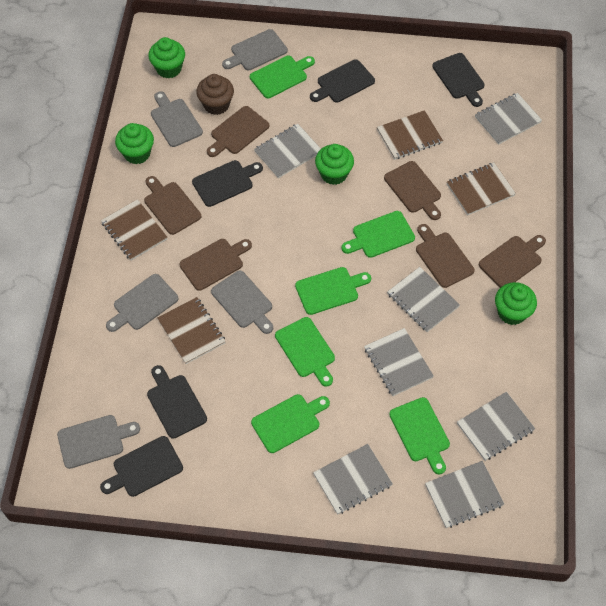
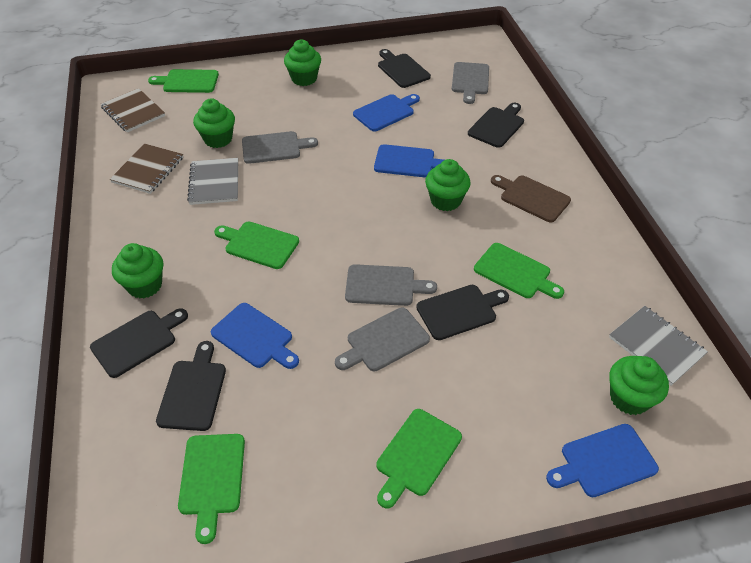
blue cutting board: none = 0 -> [211,303,299,369] [353,94,420,131] [374,144,444,177] [546,424,659,497] = 4
brown cupcake: [196,74,234,115] = 1 -> none = 0
brown cutting board: [144,176,201,235] [179,239,252,291] [207,106,269,157] [384,161,441,220] [416,224,475,288] [479,235,546,288] = 6 -> [491,175,571,222] = 1
brown notebook: [101,199,168,261] [157,297,226,364] [377,110,443,160] [447,162,516,215] = 4 -> [101,88,165,133] [110,143,183,194] = 2
green cupcake: [115,123,154,164] [148,37,185,79] [315,144,354,185] [495,282,537,325] = 4 -> [112,243,163,299] [193,98,235,148] [284,40,321,86] [425,159,471,211] [609,356,669,415] = 5
green cutting board: [250,56,315,98] [251,394,330,453] [275,317,335,387] [295,267,371,315] [341,211,415,258] [389,397,450,474] = 6 -> [148,69,219,93] [178,434,245,544] [214,222,299,269] [377,409,462,508] [474,243,564,299] = 5
grey cutting board: [57,415,140,469] [106,274,178,332] [151,91,203,147] [211,270,273,334] [222,29,288,70] = 5 -> [242,131,318,164] [335,308,430,371] [345,264,437,306] [452,62,489,104] = 4
grey notebook: [254,124,321,178] [313,444,393,515] [364,328,434,396] [387,267,460,332] [425,461,504,528] [457,392,535,461] [475,93,542,144] = 7 -> [187,158,238,205] [609,306,708,386] = 2

